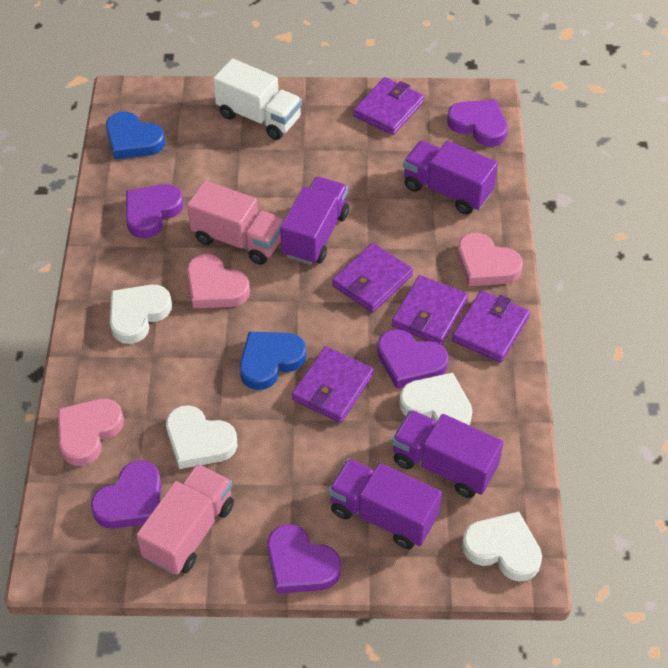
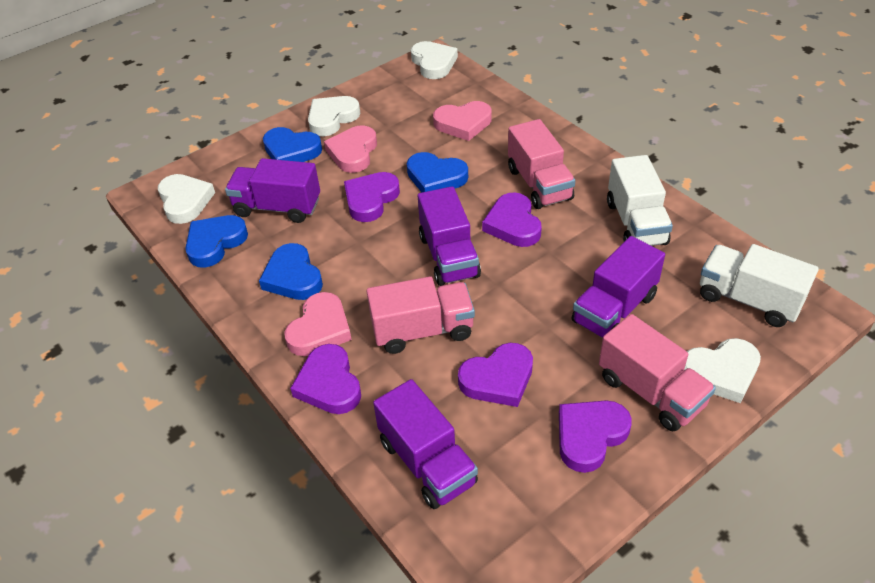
blue heart: [106,111,165,159] [240,332,306,390] = 2 -> [186,215,248,268] [259,243,323,300] [263,127,322,162] [407,152,468,192] = 4
pink truck: [136,464,234,575] [187,181,285,265] = 2 -> [367,276,475,354] [508,119,575,209] [599,314,716,431] = 3
purple wallet: [292,346,374,423] [332,243,413,313] [353,77,424,135] [392,275,468,345] [452,290,530,362] = 5 -> none = 0
white truck: [213,58,302,140] = 1 -> [607,155,673,246] [700,244,819,327] = 2

